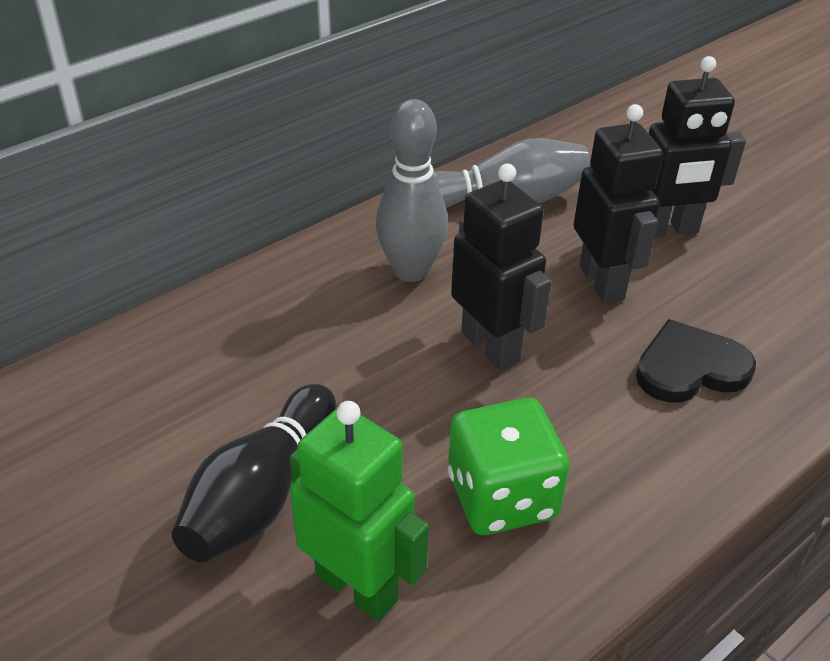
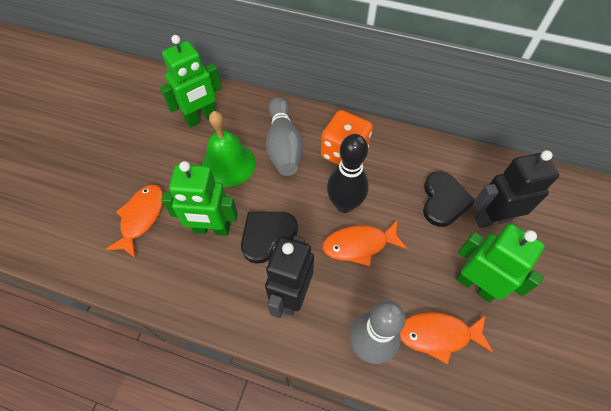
black heart: [636,319,756,403] = 1 -> [241,212,298,264] [423,171,475,227] = 2
black robot: [451,163,551,370] [574,104,663,304] [649,56,746,237] = 3 -> [265,236,314,318] [474,150,559,228] = 2
green bell: none = 0 -> [202,111,256,187] = 1
green dice: [448,398,570,535] = 1 -> none = 0
green robot: [290,401,429,621] = 1 -> [160,35,222,127] [161,161,238,236] [456,224,545,302] = 3
orange dice: none = 0 -> [321,110,373,165] = 1
orange fish: none = 0 -> [105,185,163,258] [323,220,407,266] [400,312,493,364] = 3

